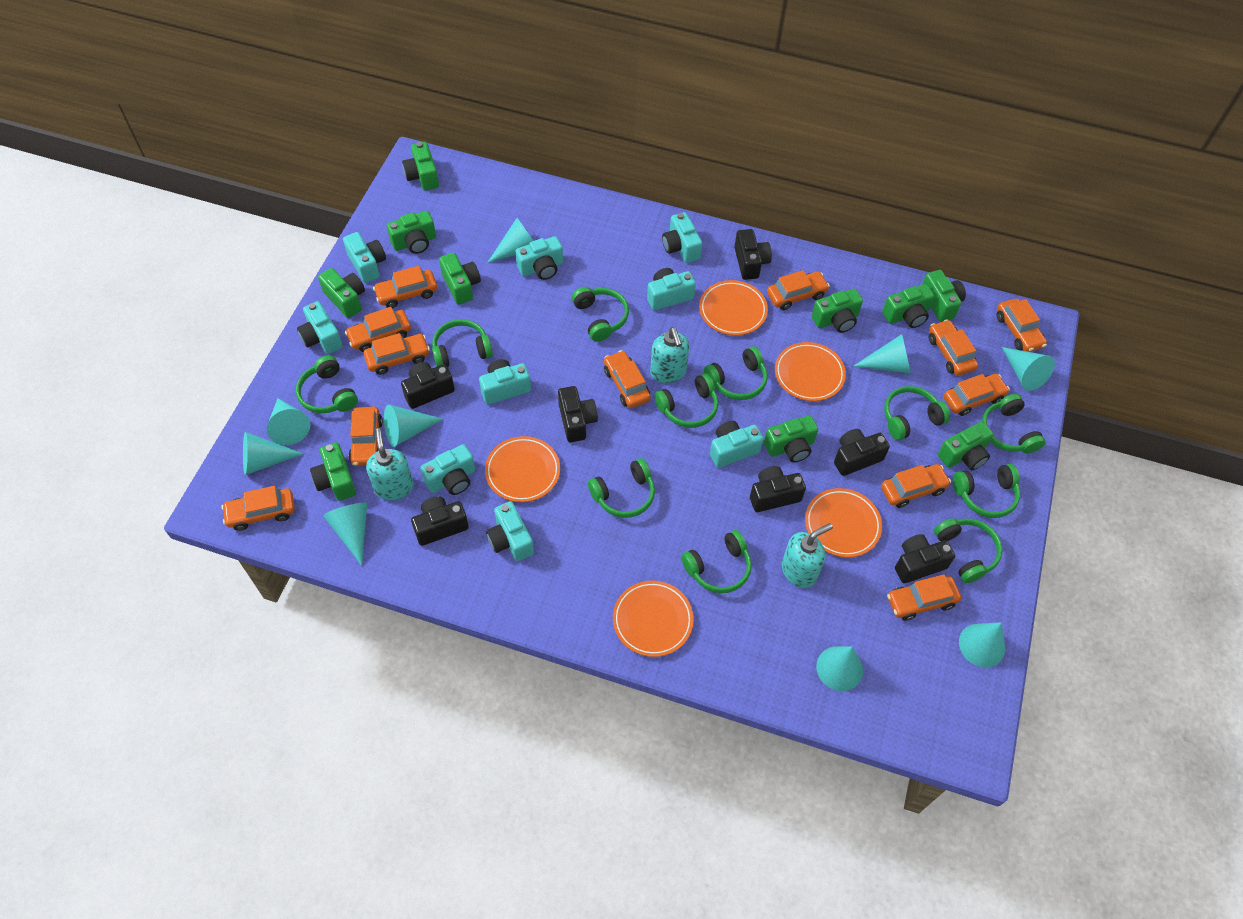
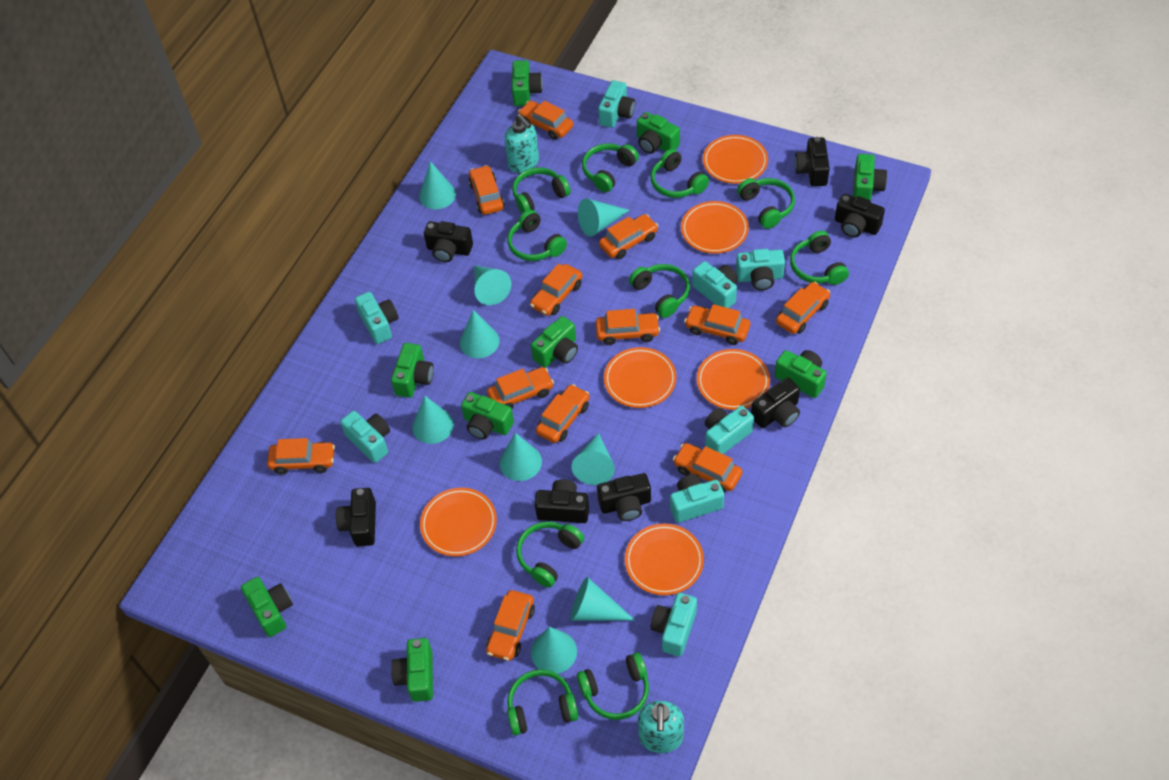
green camera: [310,442,356,501] [318,268,365,318] [387,211,436,254] [402,142,439,190] [439,253,481,305] [764,415,818,462] [812,289,863,333] [882,284,934,328] [922,270,966,322] [938,421,993,470] = 10 -> [241,577,293,637] [391,343,434,398] [391,638,433,702] [461,392,514,439] [512,60,543,106] [531,316,578,368] [637,112,680,154] [775,350,827,398] [853,154,887,201] = 9
green headphones: [296,355,358,413] [432,319,493,367] [572,287,629,342] [588,458,655,518] [654,373,718,428] [682,530,752,593] [704,346,768,400] [884,386,950,440] [934,518,1003,583] [953,464,1020,518] [982,394,1045,454] = 11 -> [507,669,579,735] [508,210,567,261] [512,167,571,214] [516,522,584,588] [577,652,649,720] [582,143,639,192] [629,264,690,318] [651,149,709,198] [737,178,795,229] [790,231,849,285] = 10
orange plate: [485,436,560,502] [613,581,694,657] [699,280,768,335] [775,342,846,401] [805,488,882,558] = 5 -> [420,488,497,556] [604,347,676,408] [625,524,704,595] [681,201,749,254] [697,349,770,410] [703,135,768,184] = 6
turquoise camera: [297,301,343,354] [343,232,386,283] [420,444,475,495] [479,359,531,405] [486,501,534,561] [515,236,563,280] [647,268,696,311] [662,212,702,263] [710,421,764,468] = 9 -> [340,411,390,463] [355,292,399,344] [598,80,635,128] [650,593,697,657] [670,474,724,523] [692,261,738,308] [705,406,754,454] [736,249,785,290] = 8
turquoise soap dispenser: [366,428,414,500] [650,327,689,383] [782,523,833,588] = 3 -> [504,114,539,173] [638,701,684,753] = 2

